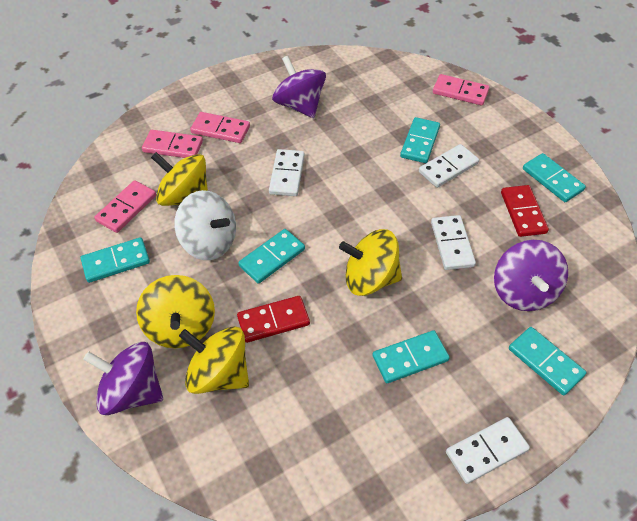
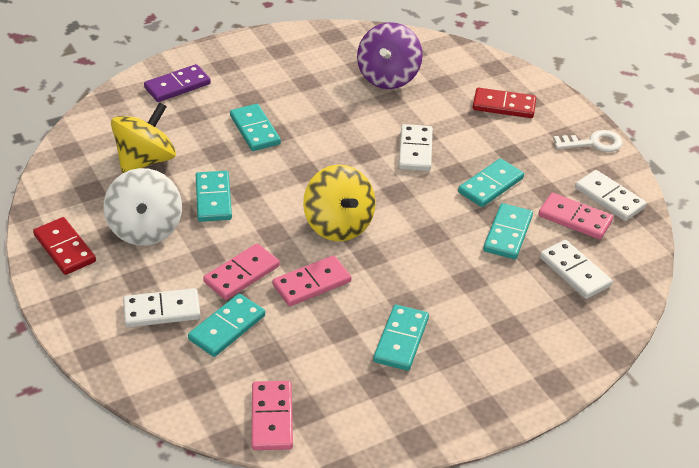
purple domino: none = 0 -> [144,64,211,102] = 1
purple spinning top: [83,342,163,415] [272,56,326,118] [494,240,568,311] = 3 -> [357,22,423,89] = 1
white key: none = 0 -> [553,130,623,152] = 1
yellow spinning top: [136,275,215,348] [151,152,208,206] [179,326,249,394] [339,229,402,296] = 4 -> [111,102,176,174] [303,165,376,241] = 2

